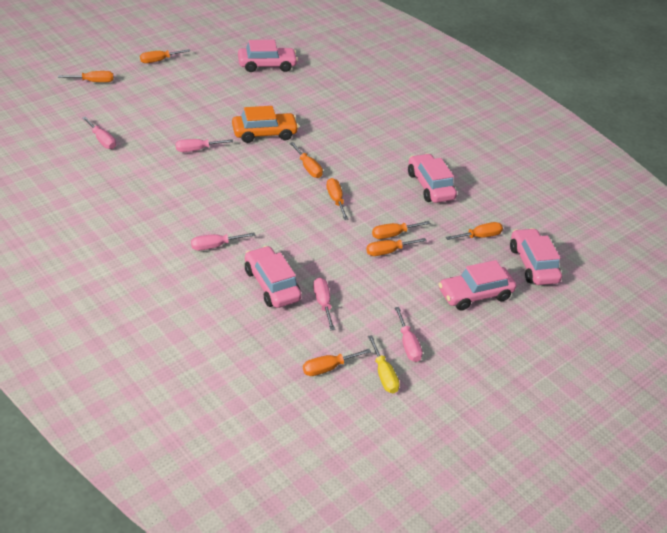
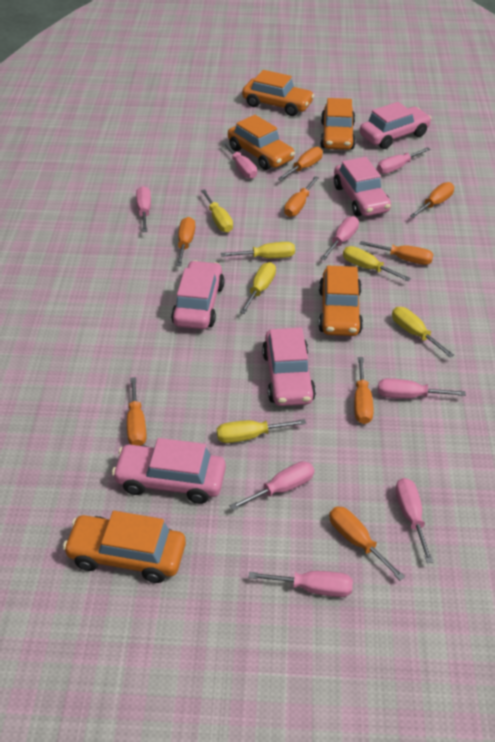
orange car: [232,106,299,143] = 1 -> [63,511,186,583] [228,115,295,170] [242,70,315,116] [318,266,363,336] [320,98,356,150] = 5
pink screwdriver: [82,117,116,149] [175,139,233,152] [191,233,255,251] [313,277,335,330] [395,307,423,362] = 5 -> [136,186,151,232] [222,141,257,179] [230,461,314,510] [248,571,353,597] [320,216,359,260] [377,147,431,174] [378,378,466,399] [395,478,433,563] = 8
yellow screwdriver: [368,335,400,393] = 1 -> [201,189,233,233] [217,419,306,443] [221,242,295,258] [240,262,276,314] [343,246,411,282] [392,307,454,358] = 6

